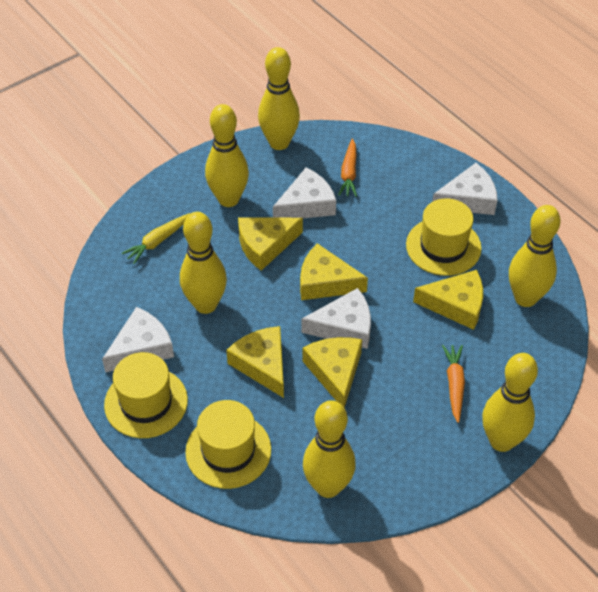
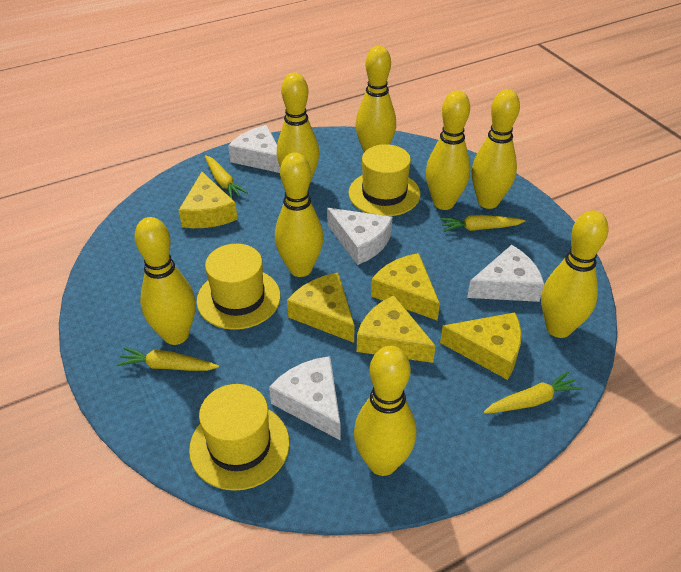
orange carrot: [338,138,357,197] [442,345,465,423] = 2 -> none = 0
yellow bowling pin: [180,212,227,314] [205,104,249,207] [258,47,300,150] [303,400,356,498] [482,353,538,452] [509,205,561,307] = 6 -> [134,217,196,345] [275,153,324,277] [277,73,319,185] [354,346,416,476] [355,46,396,152] [426,90,470,210] [472,89,520,209] [541,210,609,338] = 8
yellow carrot: [121,213,191,264] = 1 -> [117,347,219,371] [205,155,248,199] [440,215,525,232] [483,371,582,414] = 4

